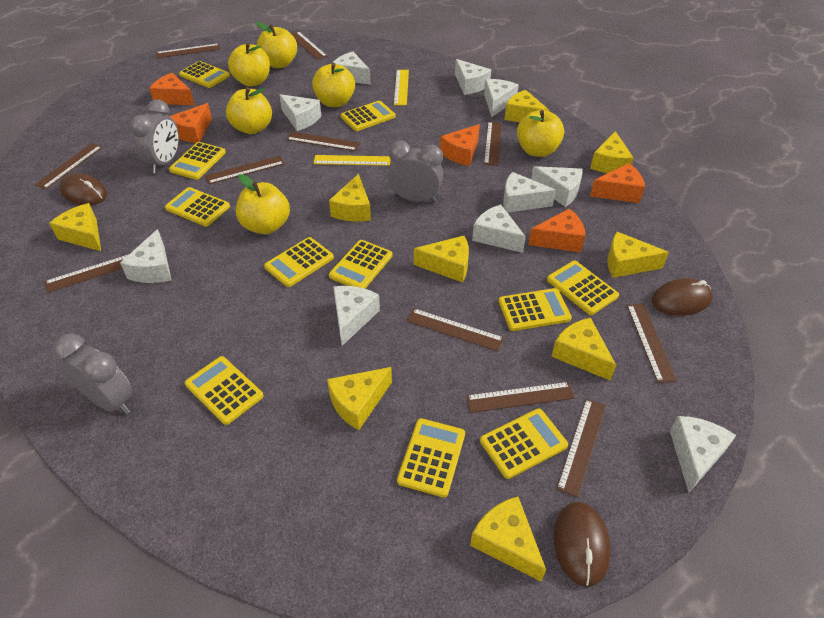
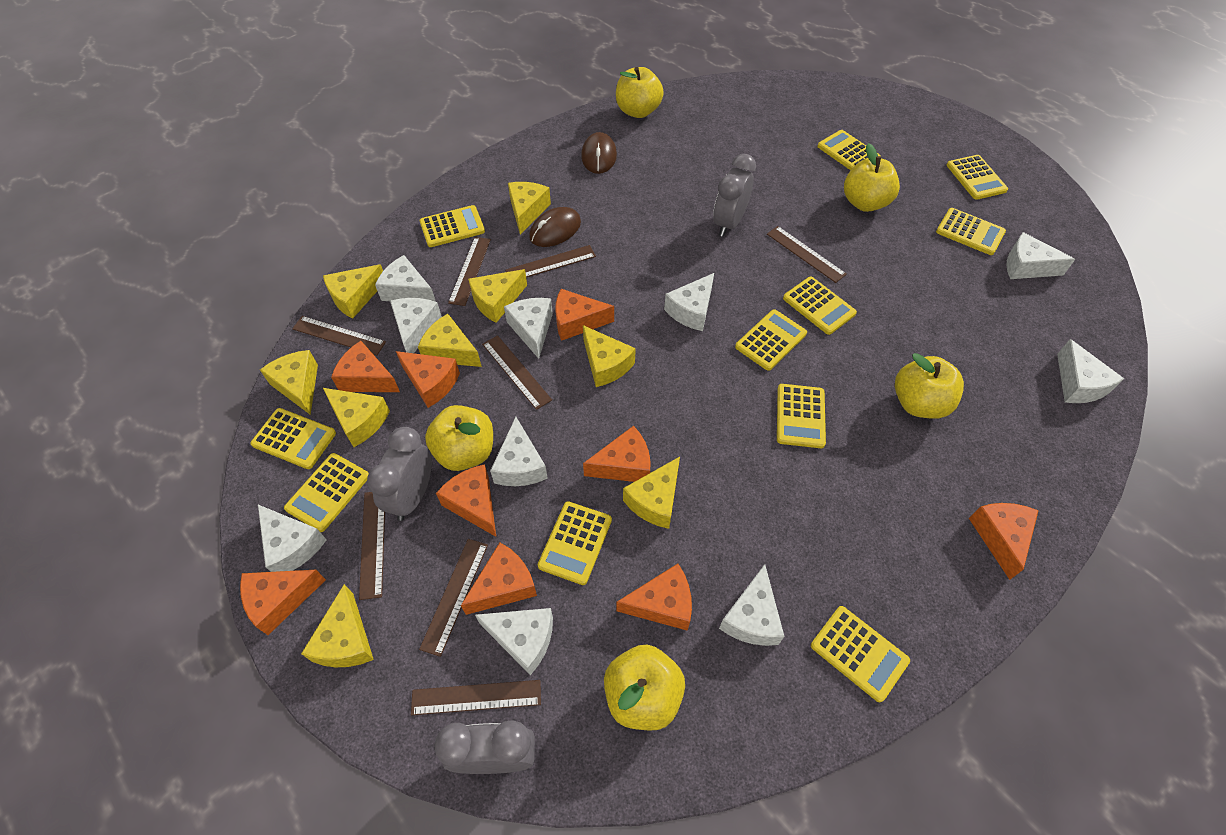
brown mouse: [60,173,107,205] [554,502,611,587] [652,278,713,316] = 3 -> [529,207,581,247] [581,132,617,174] = 2
brown ruler: [35,143,103,189] [45,254,129,293] [156,43,220,58] [205,156,285,184] [286,132,360,151] [292,32,328,60] [407,308,504,351] [466,382,575,413] [484,122,502,166] [557,399,606,497] [627,304,677,383] = 11 -> [292,316,386,355] [359,492,385,600] [411,680,541,715] [419,539,488,657] [448,237,491,306] [482,335,552,410] [505,245,596,277] [767,226,847,283] = 8
orange cheese: [149,73,195,105] [169,103,212,143] [440,124,480,166] [528,208,585,252] [590,163,645,203] = 5 -> [240,570,326,635] [331,341,400,392] [396,351,460,408] [436,464,496,537] [461,542,537,615] [555,289,614,341] [583,426,650,482] [617,564,692,631] [969,503,1039,580] = 9
yellow apple: [226,87,272,134] [228,42,270,86] [236,174,290,234] [256,22,297,68] [312,63,355,107] [517,110,564,157] = 6 -> [425,405,493,471] [604,645,685,731] [616,67,664,118] [844,143,900,212] [895,353,964,419] = 5
yellow ruler: [313,155,390,166] [394,70,409,105] = 2 -> none = 0

